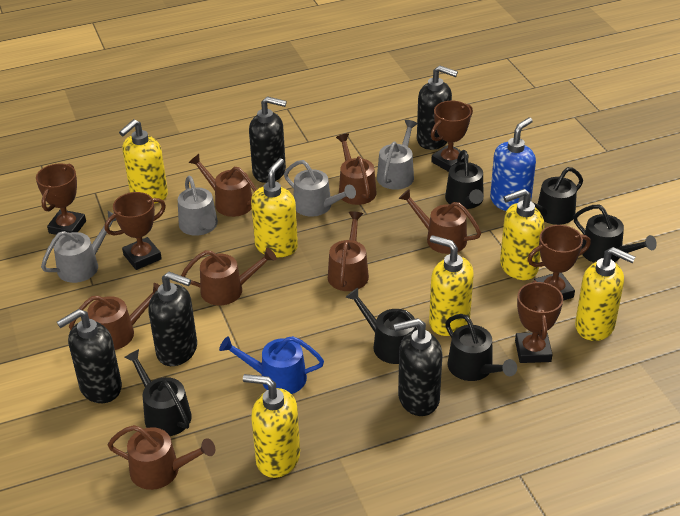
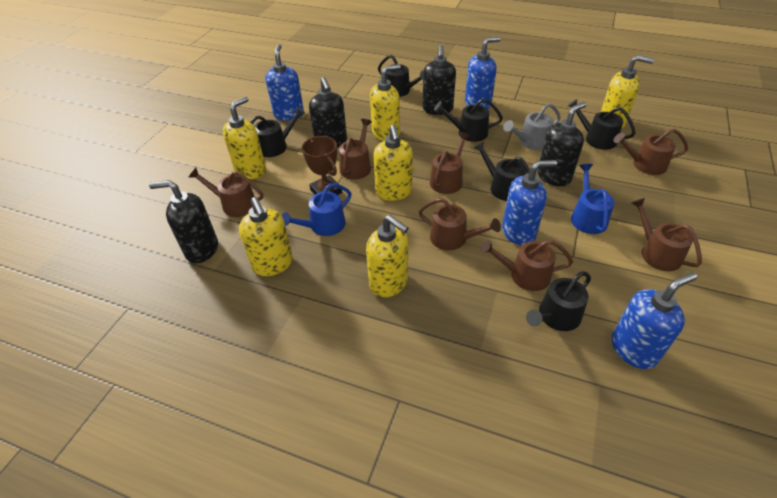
black soap dispenser: [57,309,122,403] [148,272,197,366] [249,96,287,183] [393,318,443,416] [417,65,458,150] = 5 -> [149,180,218,263] [309,77,347,148] [422,45,456,115] [537,102,587,186] = 4
blue soap dispenser: [490,117,536,211] = 1 -> [266,44,304,121] [465,37,501,109] [502,160,557,246] [611,272,697,369] = 4
blue watering can: [219,336,324,394] = 1 -> [282,183,351,236] [571,164,614,234] = 2
brown trophy: [36,164,86,235] [105,192,166,270] [431,101,473,172] [515,280,563,363] [527,225,591,301] = 5 -> [302,136,342,195] = 1
grey watering can: [41,211,116,283] [178,176,218,236] [284,160,356,217] [377,120,418,190] = 4 -> [503,103,561,150] = 1

